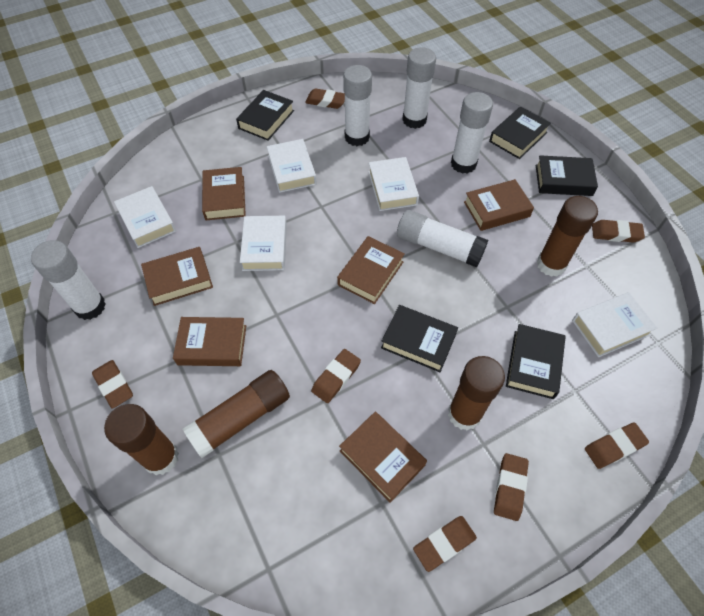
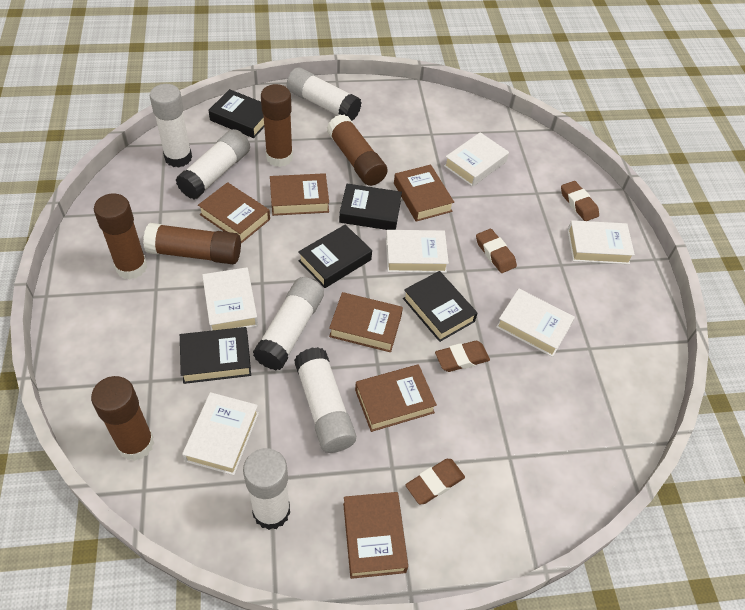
brown eraser: [92,360,133,409] [305,88,345,109] [311,349,361,403] [413,516,477,572] [494,453,529,521] [585,423,649,469] [592,220,645,243] = 7 -> [406,459,465,504] [435,341,490,372] [476,229,517,273] [561,181,599,221] = 4
brown glue stick: [104,404,179,475] [183,370,290,458] [448,356,505,431] [537,196,598,277] = 4 -> [91,376,154,461] [94,194,147,279] [143,223,241,264] [261,84,293,167] [327,114,388,186] = 5
white book: [114,186,176,248] [240,216,287,271] [267,139,317,193] [368,157,419,211] [572,292,657,357] = 5 -> [182,392,259,475] [202,267,258,331] [386,230,449,273] [444,132,509,187] [496,289,575,357] [567,220,635,264] = 6
white glue stick: [31,240,106,320] [343,65,372,146] [397,210,488,267] [402,47,436,129] [451,92,493,174] = 5 -> [150,84,192,168] [176,129,250,199] [243,448,290,530] [253,277,324,370] [287,68,362,121] [294,347,356,453] = 6

